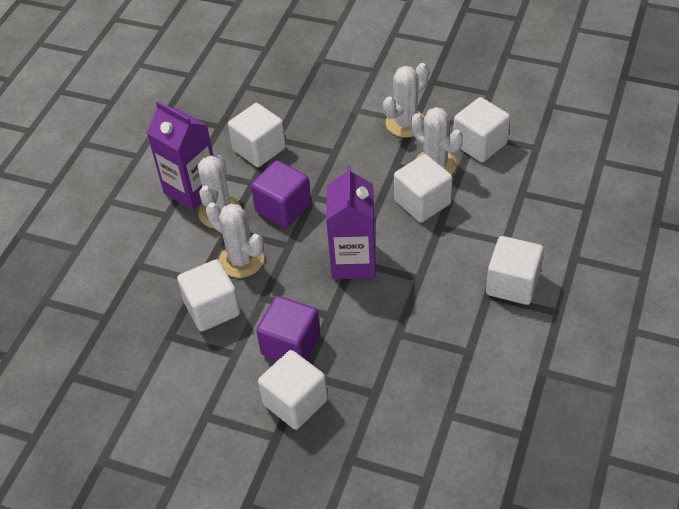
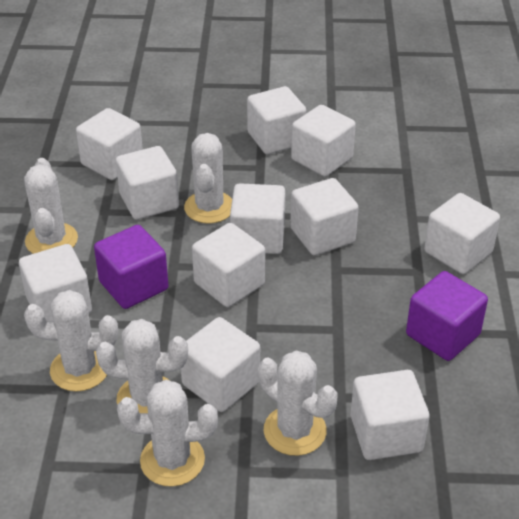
purple carton: [147,101,213,211] [326,165,376,279] = 2 -> none = 0
white cactus: [197,155,241,228] [206,202,264,278] [383,63,429,138] [411,107,463,175] = 4 -> [24,158,78,254] [24,290,118,392] [96,319,188,413] [117,380,218,487] [184,133,232,224] [258,351,338,456] = 6
white cube: [177,259,240,331] [228,103,286,167] [258,350,328,430] [394,154,453,223] [453,97,510,162] [486,236,544,305] = 6 -> [19,244,92,321] [76,108,143,180] [116,146,179,220] [181,317,260,412] [192,223,265,307] [230,183,285,254] [247,86,307,155] [290,178,359,256] [291,105,356,177] [350,370,429,460] [424,193,500,274] = 11

